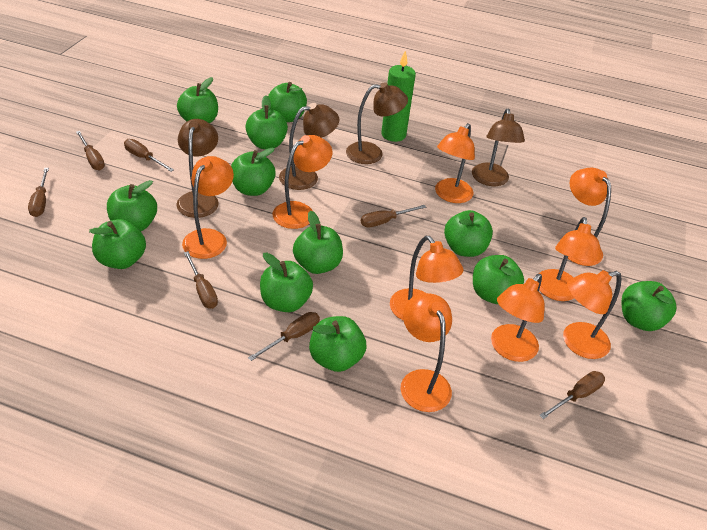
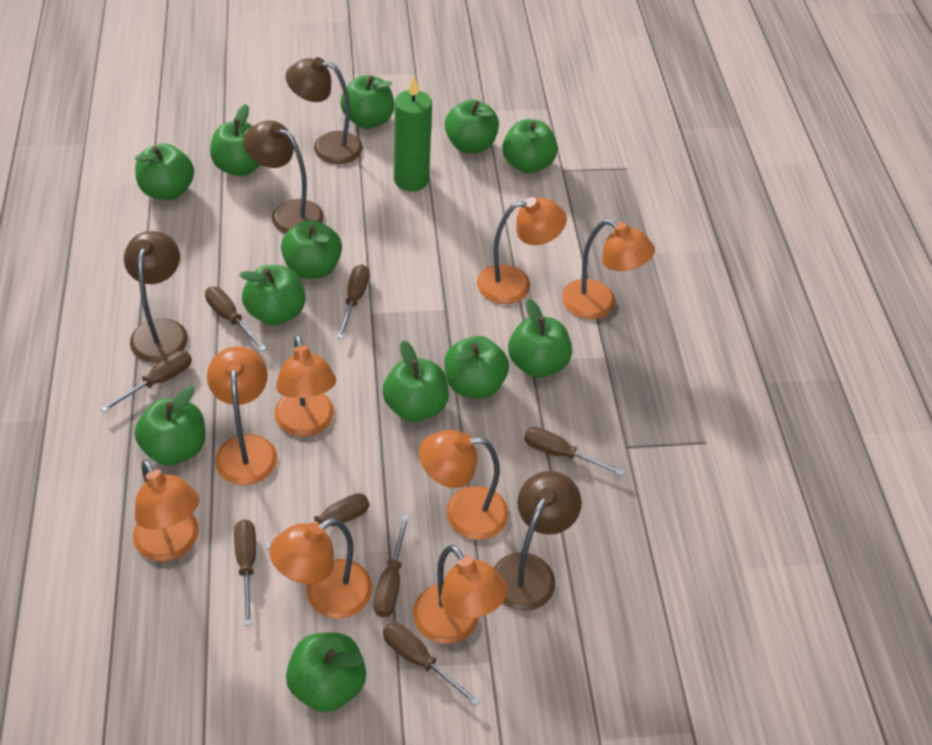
brown screwdriver: [28,168,49,217] [76,131,105,170] [124,139,174,172] [184,251,218,309] [248,312,320,361] [361,205,426,227] [539,371,605,419] = 7 -> [100,350,192,412] [205,287,267,351] [234,520,256,626] [265,493,369,550] [337,264,369,339] [373,515,410,617] [383,622,480,706] [524,427,624,476] = 8
orange lamp: [182,156,234,259] [273,135,332,229] [390,236,464,321] [401,293,452,412] [435,123,475,203] [491,274,545,362] [538,217,602,301] [563,270,622,359] [568,168,611,266] = 9 -> [133,459,199,562] [207,346,277,485] [269,518,372,619] [275,335,336,437] [413,545,507,644] [419,430,509,540] [477,197,567,304] [562,219,655,319] = 8

